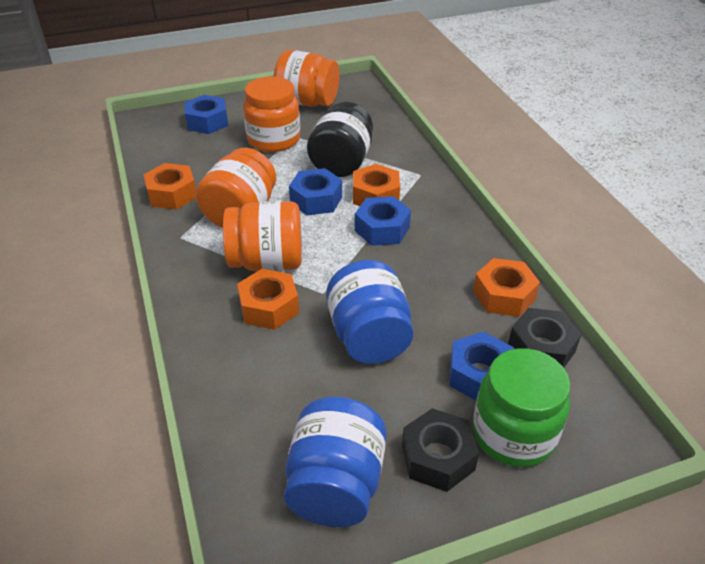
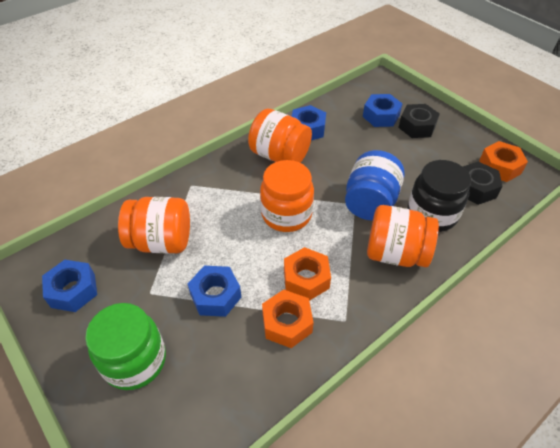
blue jar: [284,397,387,527] [326,260,414,364] = 2 -> [345,150,405,221] = 1
orange nut: [144,163,196,210] [237,269,299,330] [353,164,400,206] [473,258,540,317] = 4 -> [262,289,314,348] [284,247,331,301] [479,141,528,182] = 3

